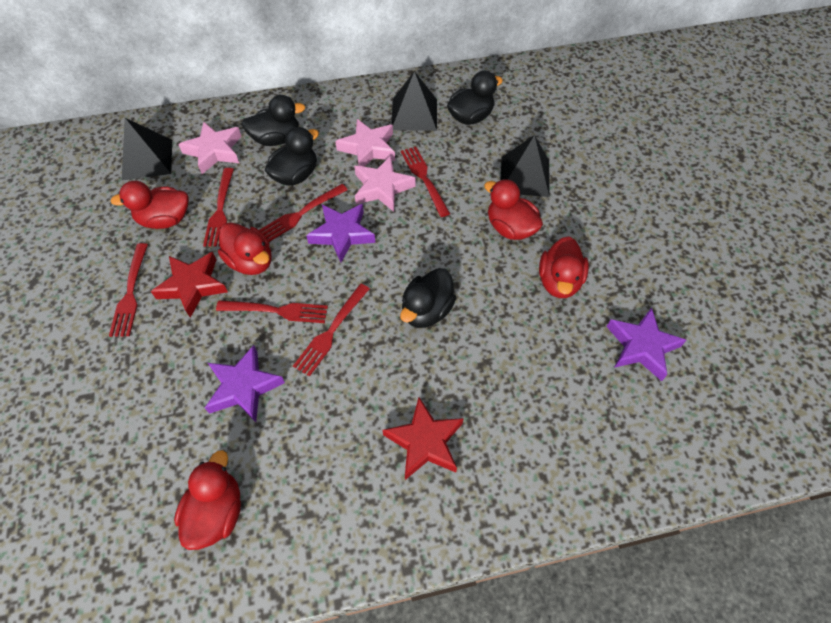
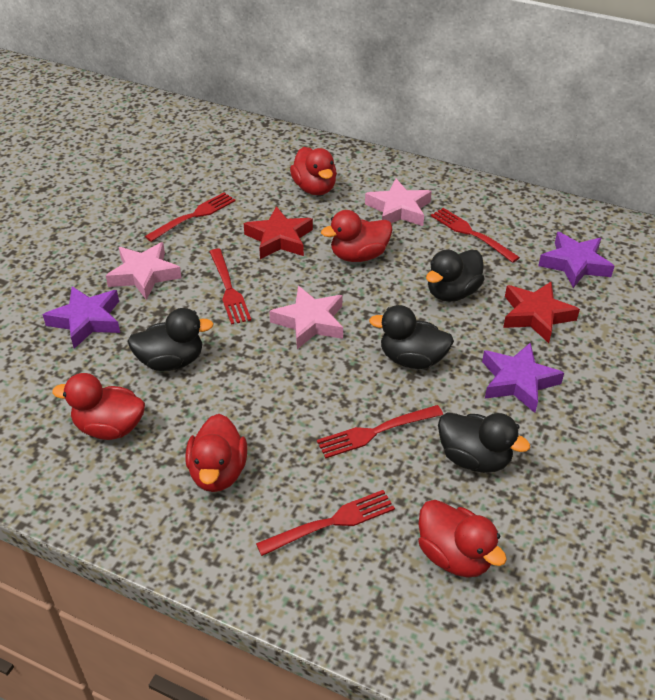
black pyramid: [122,118,172,180] [391,71,437,131] [500,135,549,197] = 3 -> none = 0
red fork: [109,243,148,337] [203,168,234,247] [216,300,328,323] [259,184,348,242] [293,284,370,376] [401,146,450,217] = 6 -> [145,192,236,242] [209,249,251,325] [256,490,395,556] [317,405,443,458] [431,208,520,263] = 5

